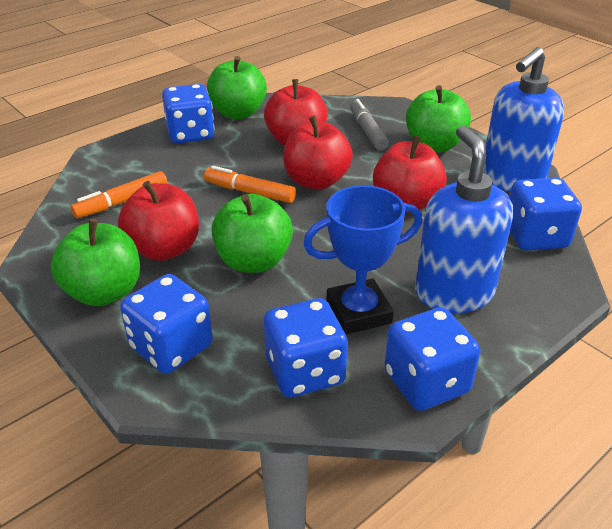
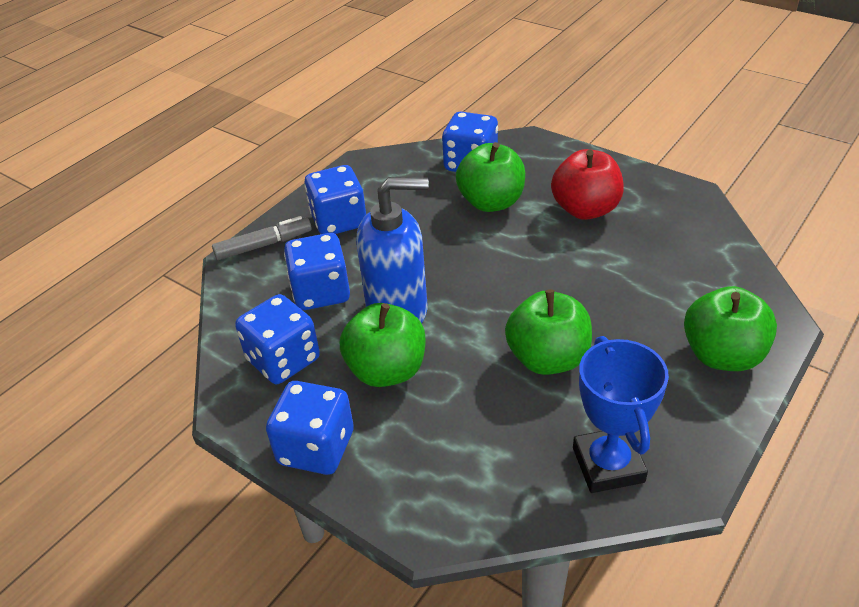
blue soap dispenser: [415,125,513,313] [483,47,564,192] = 2 -> [356,177,429,324] = 1
orange marker: [71,171,167,218] [204,166,296,203] = 2 -> none = 0
red apple: [118,181,199,261] [264,79,328,146] [283,116,353,190] [373,136,447,212] = 4 -> [551,149,624,220] = 1

